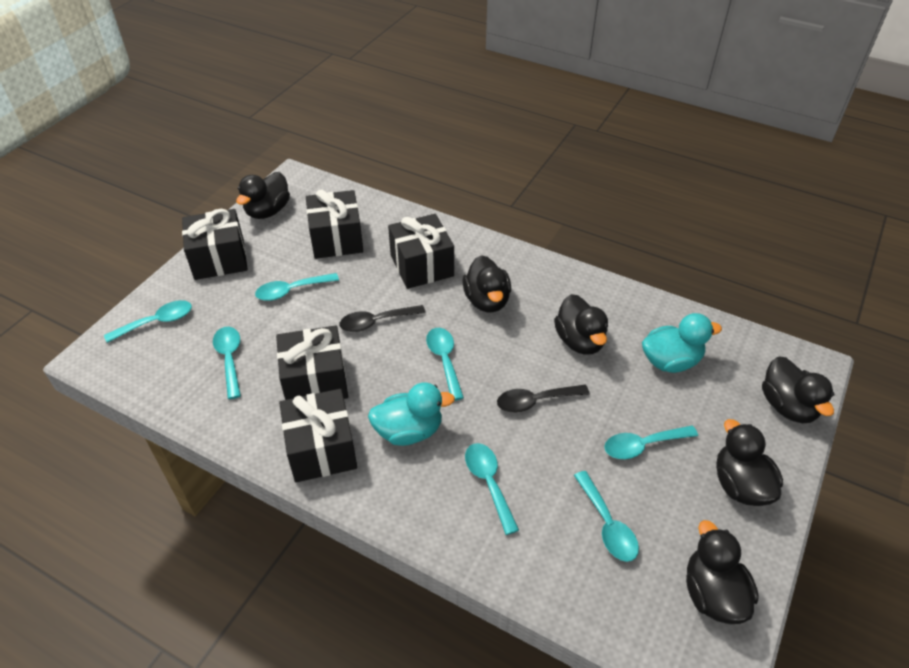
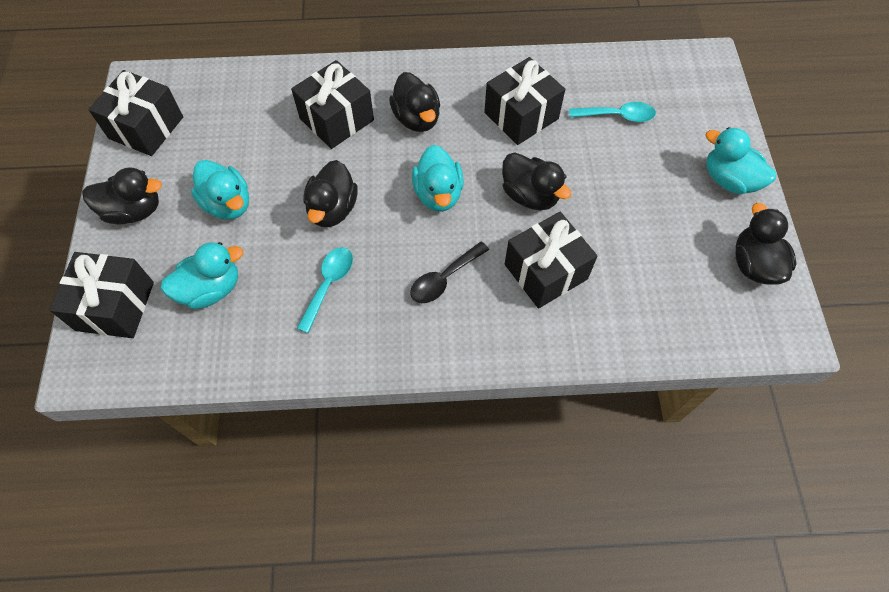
black duck: [236,172,290,219] [462,255,511,312] [554,294,608,355] [686,520,759,624] [716,419,783,506] [762,356,834,423] = 6 -> [82,167,162,224] [304,160,358,227] [389,72,440,132] [502,152,571,210] [735,203,796,285] = 5
black spoon: [340,305,426,332] [497,385,589,413] = 2 -> [410,242,489,303] = 1
turquoise duck: [368,383,455,446] [642,313,722,373] = 2 -> [161,242,243,309] [191,160,249,220] [412,145,464,212] [705,127,776,194] = 4
turquoise spoon: [104,300,192,343] [213,327,241,399] [255,273,339,301] [426,328,464,401] [465,443,519,535] [574,471,639,562] [604,425,698,459] = 7 -> [297,247,353,333] [569,102,656,122] = 2

